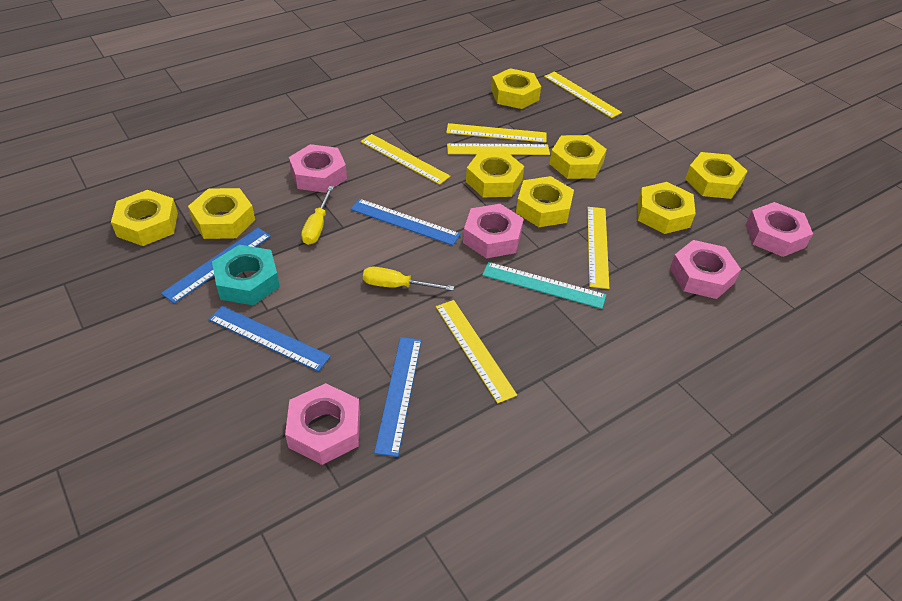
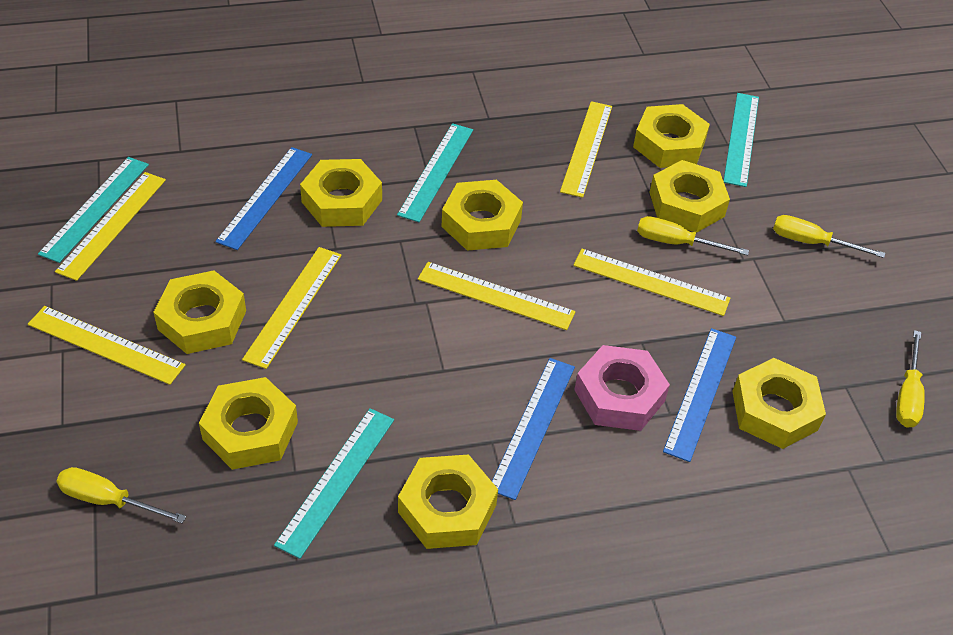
blue ruler: [161,228,271,304] [208,306,331,372] [351,199,461,246] [374,337,422,457] = 4 -> [215,147,312,250] [492,358,575,500] [663,328,736,462] = 3
pink nut: [285,383,360,465] [289,144,347,193] [463,204,524,258] [670,240,741,299] [746,202,813,257] = 5 -> [574,345,670,431] = 1
turquoise nut: [212,245,280,305] = 1 -> none = 0
turquoise ruler: [482,262,606,309] = 1 -> [38,157,149,263] [274,408,394,559] [397,123,473,222] [724,93,759,187] = 4
yellow screwdriver: [301,186,334,245] [363,267,454,291] = 2 -> [56,467,186,524] [637,216,749,255] [773,215,885,258] [896,330,925,428] = 4

